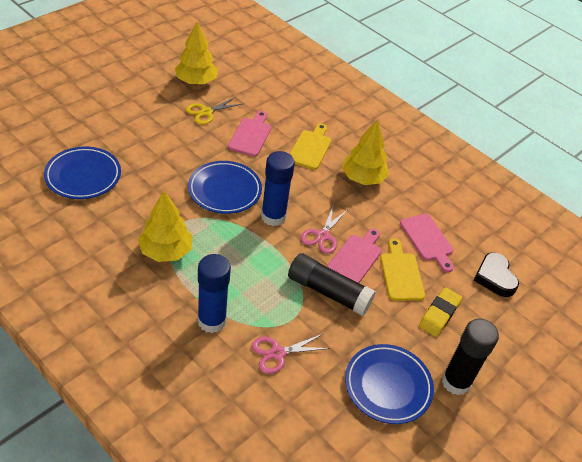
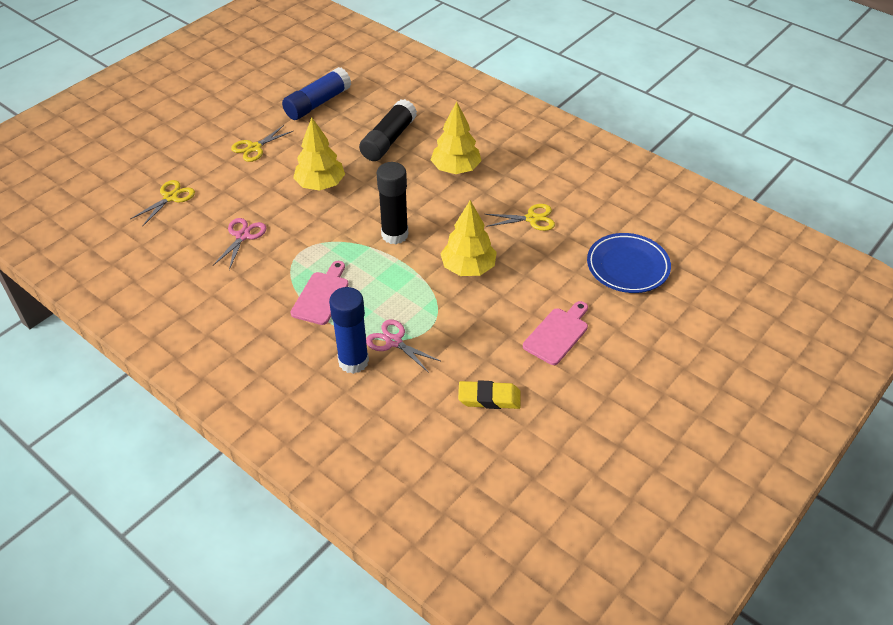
black heart: [474,252,519,297] = 1 -> none = 0
blue plate: [44,147,121,199] [188,161,262,214] [345,344,434,424] = 3 -> [587,233,671,293] = 1
pink cutting board: [228,111,271,157] [327,229,381,283] [400,214,454,273] = 3 -> [291,261,349,325] [523,301,588,365] = 2
yellow cutting board: [290,123,331,170] [380,238,425,301] = 2 -> none = 0
yellow scissors: [186,96,244,125] = 1 -> [130,180,195,227] [231,125,293,162] [485,204,555,231] = 3

